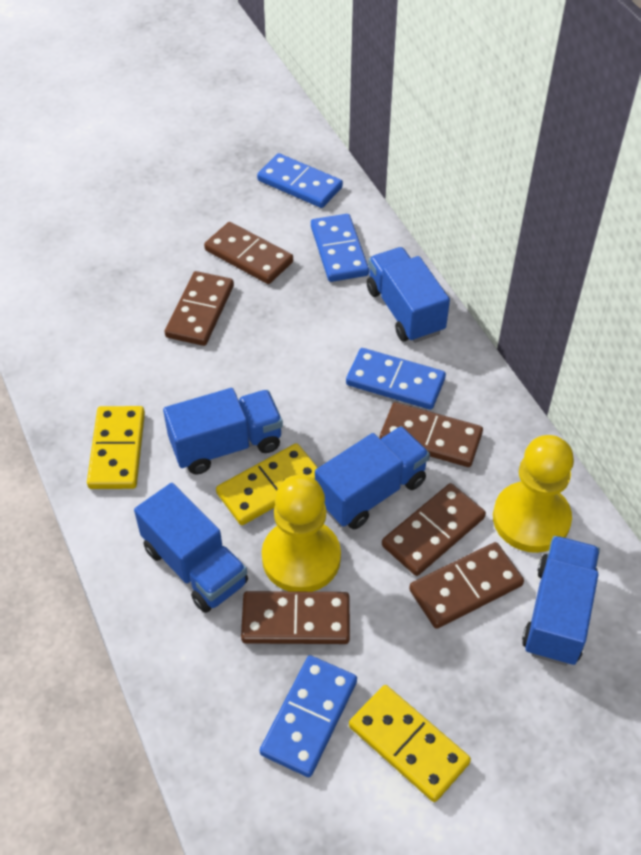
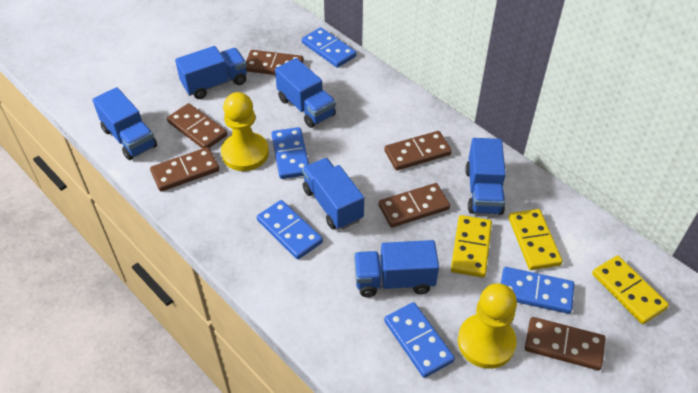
blue domino: [257,153,343,208] [260,655,357,777] [311,214,369,282] [346,348,446,410] = 4 -> [257,200,323,259] [271,127,309,179] [302,27,356,68] [384,302,455,378] [501,267,574,314] = 5
blue truck: [134,483,248,613] [163,388,283,474] [315,426,430,529] [367,247,450,343] [522,536,600,666] = 5 -> [92,87,157,160] [175,46,247,99] [275,58,336,128] [302,158,364,230] [354,240,439,297] [465,138,506,215] = 6

